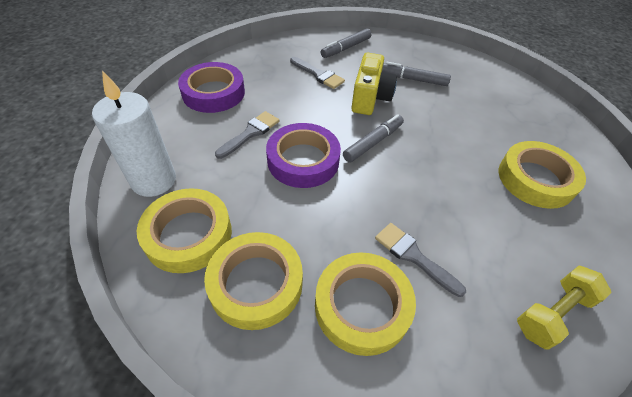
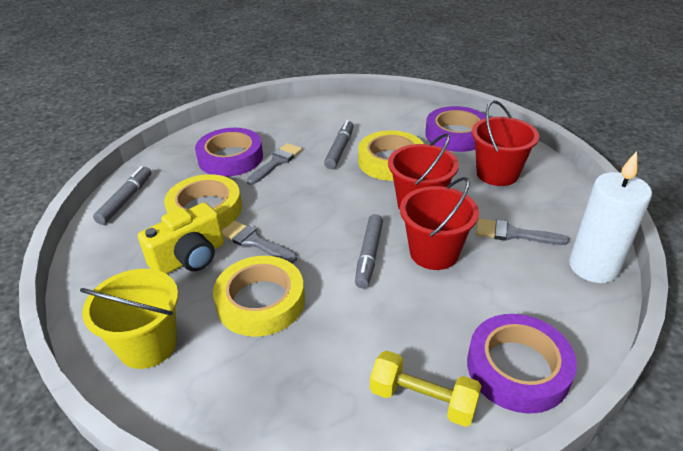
purple tape: [178,62,245,113] [266,123,341,188] = 2 -> [195,128,263,177] [425,106,486,152] [467,314,577,414] = 3
red bucket: none = 0 -> [388,133,459,210] [400,177,479,270] [472,100,539,186] = 3
yellow bucket: none = 0 -> [80,269,178,369] = 1
yellow tape: [137,188,232,273] [204,232,303,330] [315,252,416,356] [499,141,586,209] = 4 -> [164,174,242,229] [213,256,305,337] [358,130,424,181] = 3

